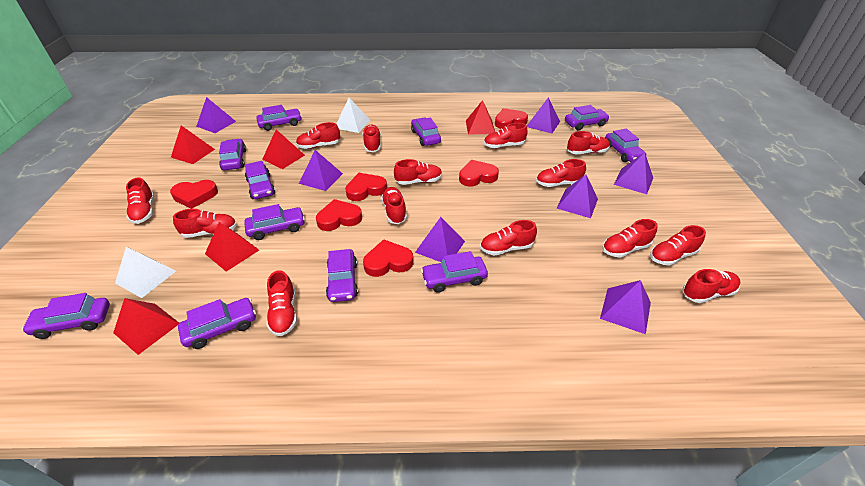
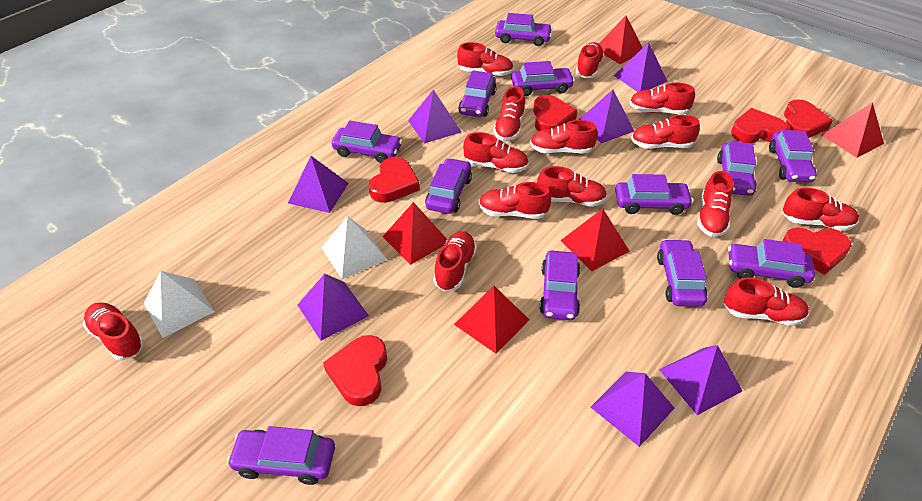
purple car: [22,293,110,339] [178,298,256,349] [219,139,246,170] [244,204,305,240] [245,161,275,199] [256,105,302,131] [326,249,358,302] [411,117,441,146] [421,251,488,293] [565,105,610,130] [605,129,647,162] = 11 -> [227,426,335,485] [332,121,402,163] [425,158,472,214] [458,70,497,117] [495,13,553,46] [511,61,575,96] [539,251,580,320] [615,174,693,215] [657,239,707,307] [717,141,757,196] [728,239,815,288] [769,130,817,182] = 12

